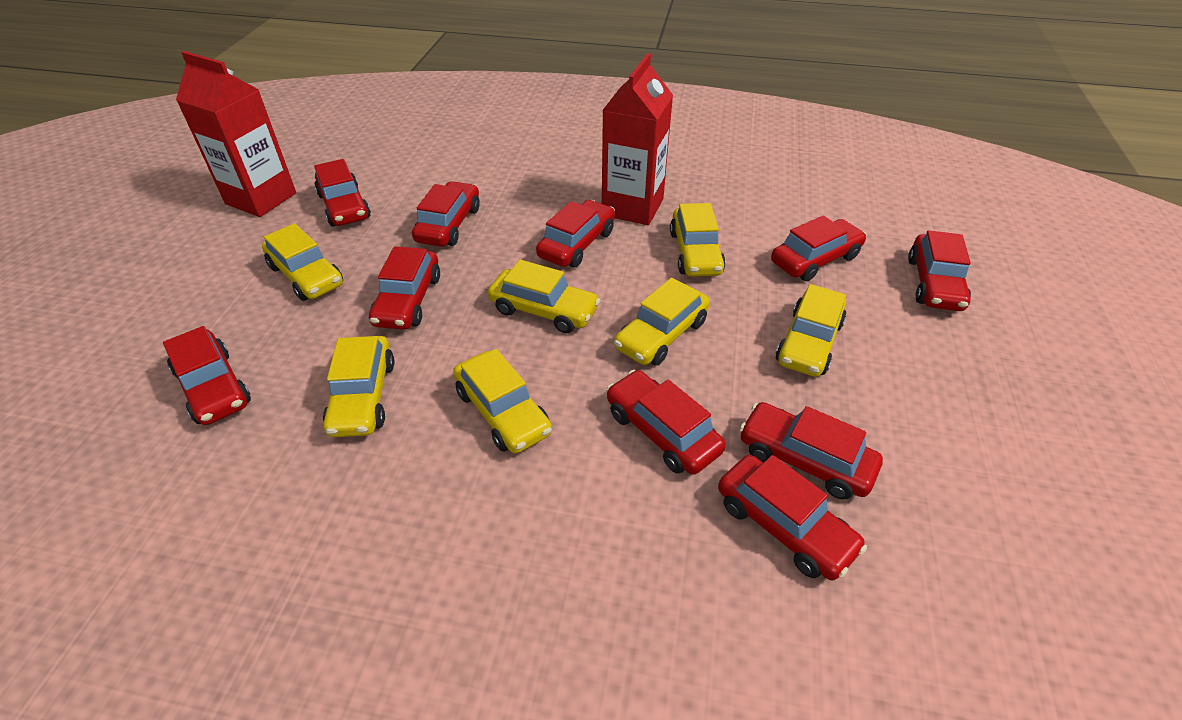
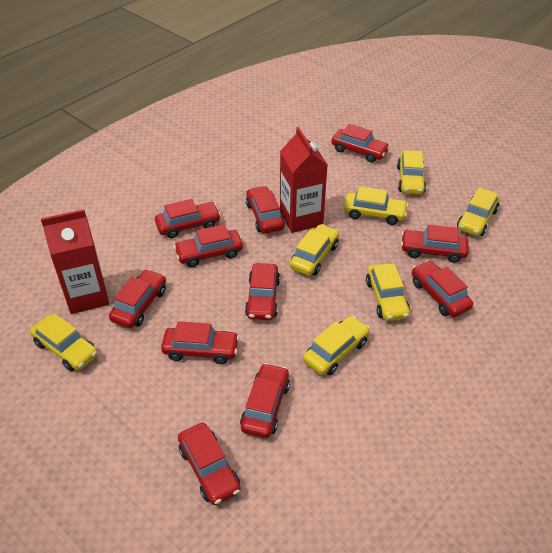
red car: [163,326,251,425] [314,159,371,227] [369,246,440,330] [412,181,480,247] [536,200,615,267] [606,370,726,475] [718,455,867,581] [739,402,883,500] [771,215,867,281] [908,231,971,311] = 10 -> [109,269,166,328] [155,199,221,238] [161,321,239,364] [174,224,243,267] [178,423,241,505] [240,363,290,438] [245,263,280,320] [246,186,285,234] [331,124,390,163] [401,225,469,263] [412,260,473,317] = 11

